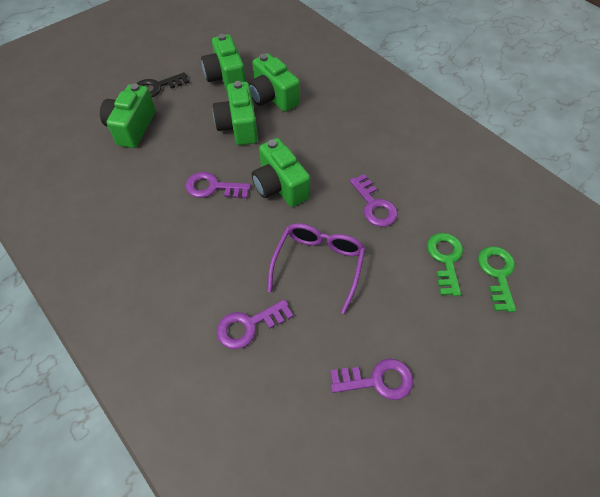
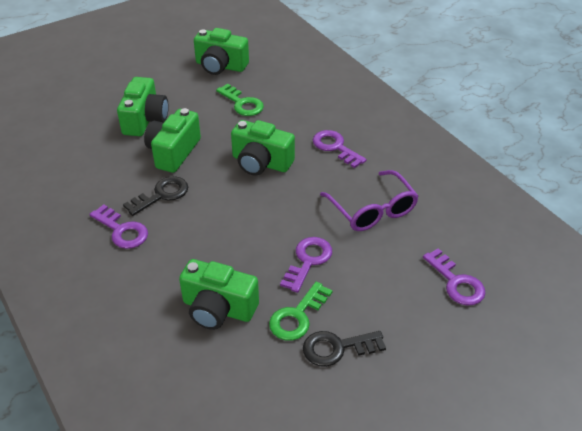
black key: [136,72,189,97] = 1 -> [123,176,188,216] [303,331,386,367] = 2

